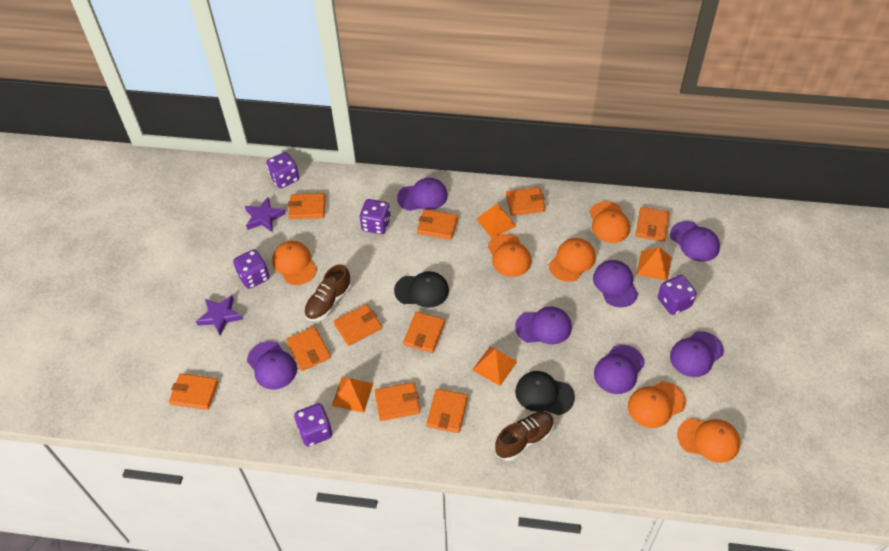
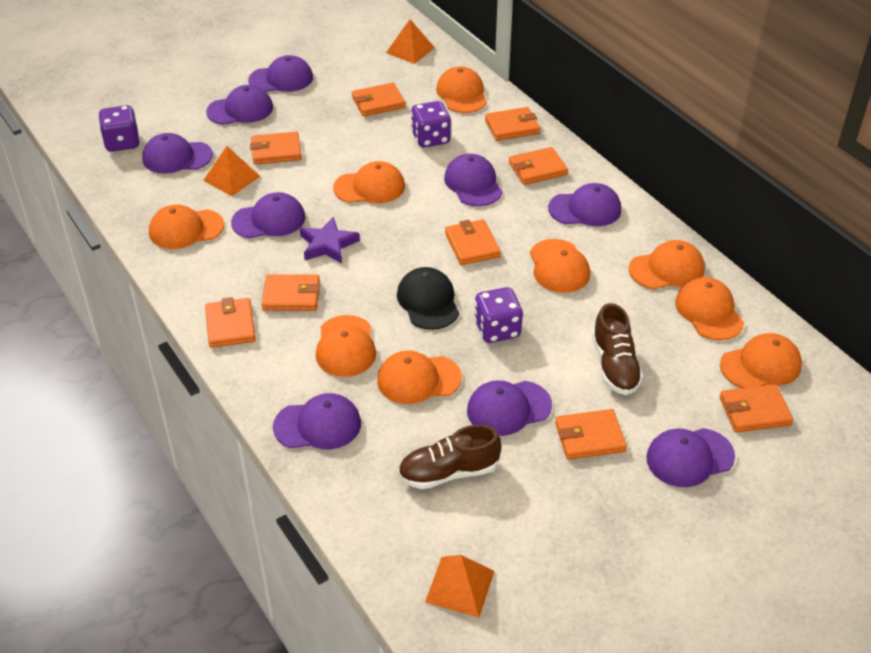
black cap: [394,271,449,308] [515,371,575,415] = 2 -> [397,267,459,330] = 1
orange cap: [272,241,317,285] [488,234,531,277] [549,238,596,282] [589,201,630,243] [628,381,686,428] [677,418,740,463] = 6 -> [149,204,224,249] [316,315,376,377] [333,161,405,203] [377,351,462,404] [436,66,487,113] [530,239,590,293] [629,240,705,289] [675,277,744,340] [720,333,802,388] = 9
orange pyramid: [332,377,373,413] [472,347,517,386] [476,204,517,238] [636,247,672,281] = 4 -> [203,146,261,196] [386,19,435,64] [425,555,494,617] = 3
orange wallet: [169,373,218,410] [286,327,331,371] [288,193,326,219] [334,304,382,346] [375,382,420,421] [403,312,445,353] [417,209,458,240] [426,389,468,433] [506,187,546,216] [635,207,670,242] = 10 -> [205,297,256,348] [250,132,301,165] [261,274,320,311] [352,83,406,117] [445,219,501,265] [485,107,540,141] [509,147,568,185] [555,409,627,460] [720,384,794,433] = 9
purple cap: [247,341,297,389] [397,178,448,211] [515,306,572,344] [593,260,638,308] [594,345,645,394] [670,221,720,262] [670,331,724,377] = 7 -> [142,133,213,174] [206,85,273,125] [231,192,305,238] [248,55,313,92] [273,393,361,449] [444,154,503,206] [467,380,552,436] [548,183,621,226] [646,428,735,487] = 9
purple dice: [233,249,270,289] [266,152,299,188] [294,403,332,446] [359,199,391,234] [658,275,697,315] = 5 -> [98,105,140,152] [411,101,451,148] [474,287,523,343] = 3
purple star: [196,295,243,336] [245,197,286,232] = 2 -> [300,217,360,263] = 1

